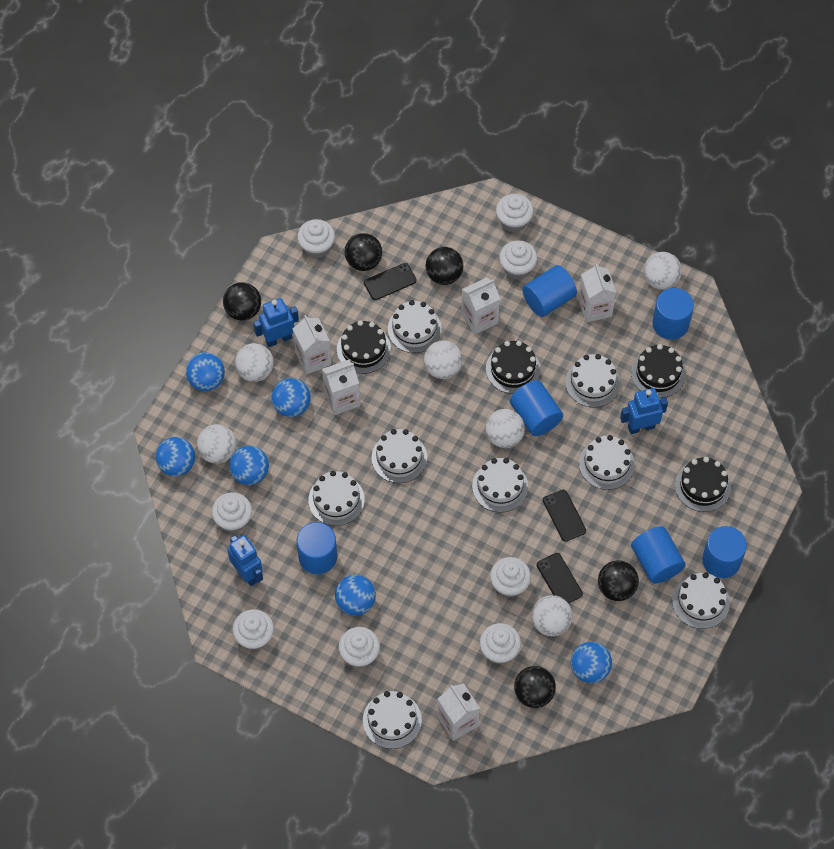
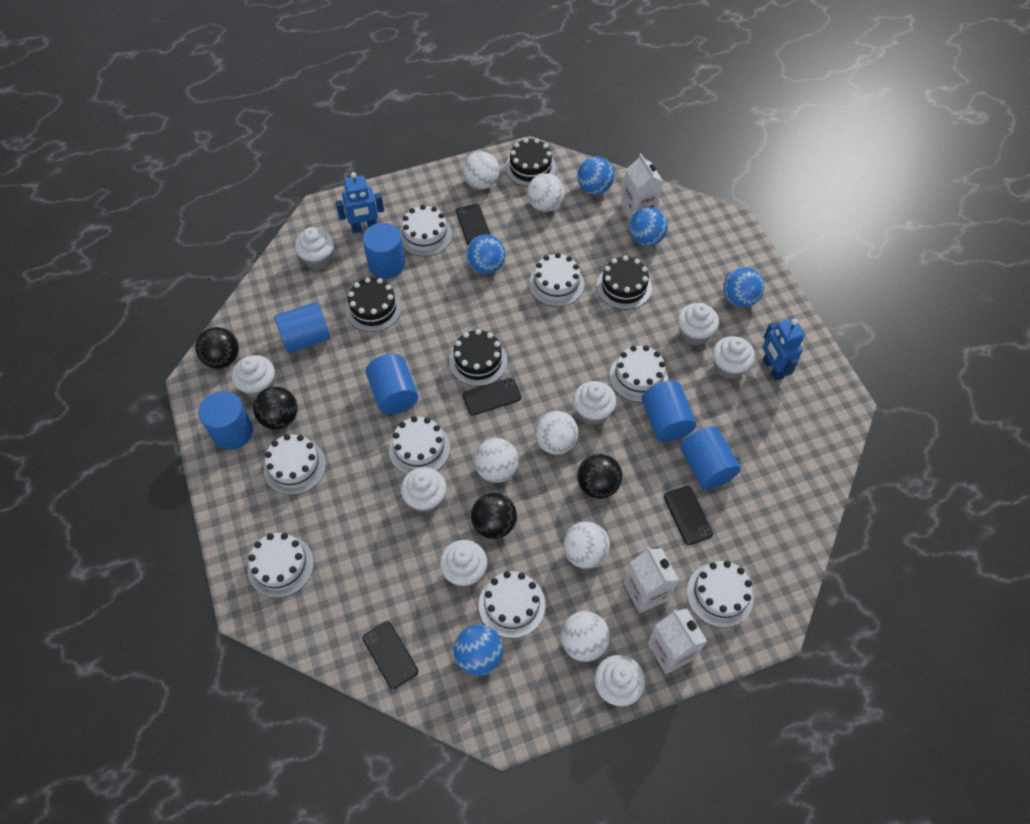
black ball: [223,282,261,321] [345,233,382,271] [425,247,463,285] [514,666,556,708] [598,560,639,601] = 5 -> [195,327,239,369] [253,386,298,430] [471,493,517,539] [577,454,622,499] = 4
black phone: [364,263,417,300] [536,553,583,603] [543,490,586,542] = 3 -> [362,621,418,689] [456,204,490,245] [463,378,521,415] [664,486,713,545] = 4
blue ball: [156,437,195,476] [186,352,225,391] [229,446,269,485] [271,378,311,417] [335,575,376,616] [571,642,612,683] = 6 -> [454,625,503,676] [466,235,505,274] [577,156,614,195] [629,207,668,246] [723,267,764,307] = 5
blue robot: [227,535,263,586] [253,298,299,347] [620,388,668,434] = 3 -> [336,172,384,233] [763,318,805,381] = 2
white carton: [293,315,332,375] [322,360,360,415] [437,683,480,741] [461,278,500,335] [578,263,616,323] = 5 -> [621,153,663,220] [624,547,679,613] [648,609,707,674] = 3

